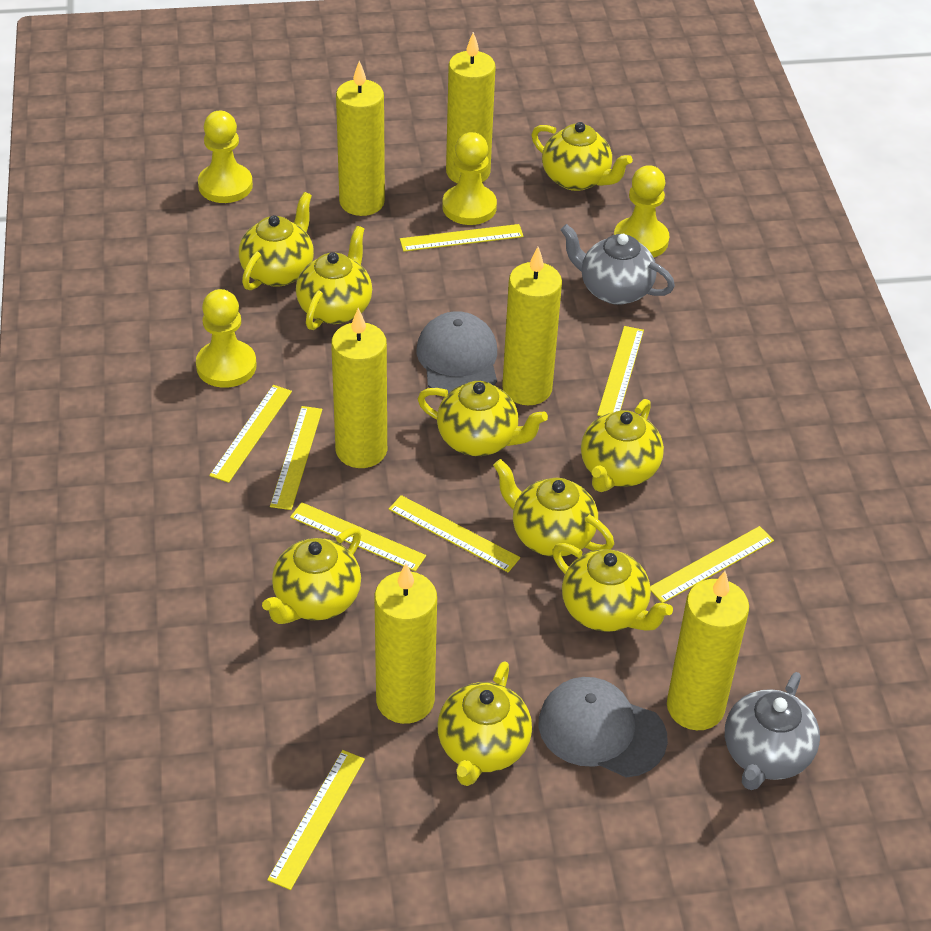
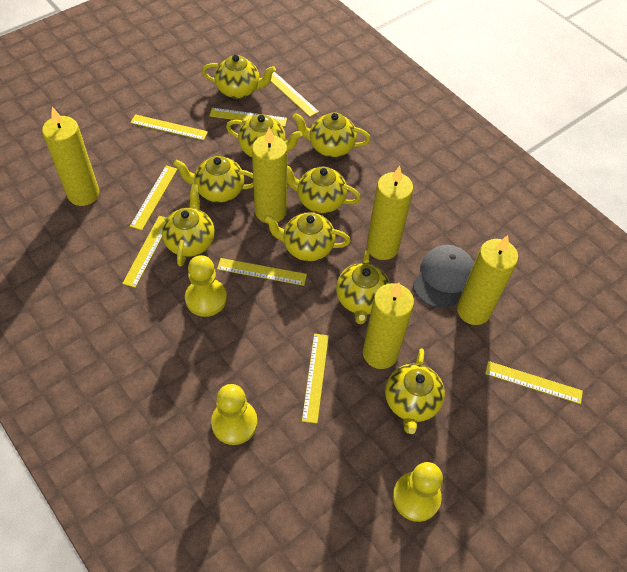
grey cap: [416,311,497,393] [539,677,668,777] = 2 -> [413,245,474,308] = 1
grey teapot: [560,224,675,305] [725,672,820,790] = 2 -> none = 0
yellow candle: [331,308,387,468] [336,61,385,216] [374,563,437,724] [446,32,496,184] [502,247,562,405] [667,571,749,730] = 6 -> [42,107,100,206] [252,127,287,223] [363,282,414,369] [367,166,413,260] [457,236,518,325] = 5
yellow pawn: [196,289,257,388] [198,111,253,203] [442,132,497,225] [614,165,669,257] = 4 -> [185,255,227,317] [211,384,258,445] [393,462,443,522] = 3

